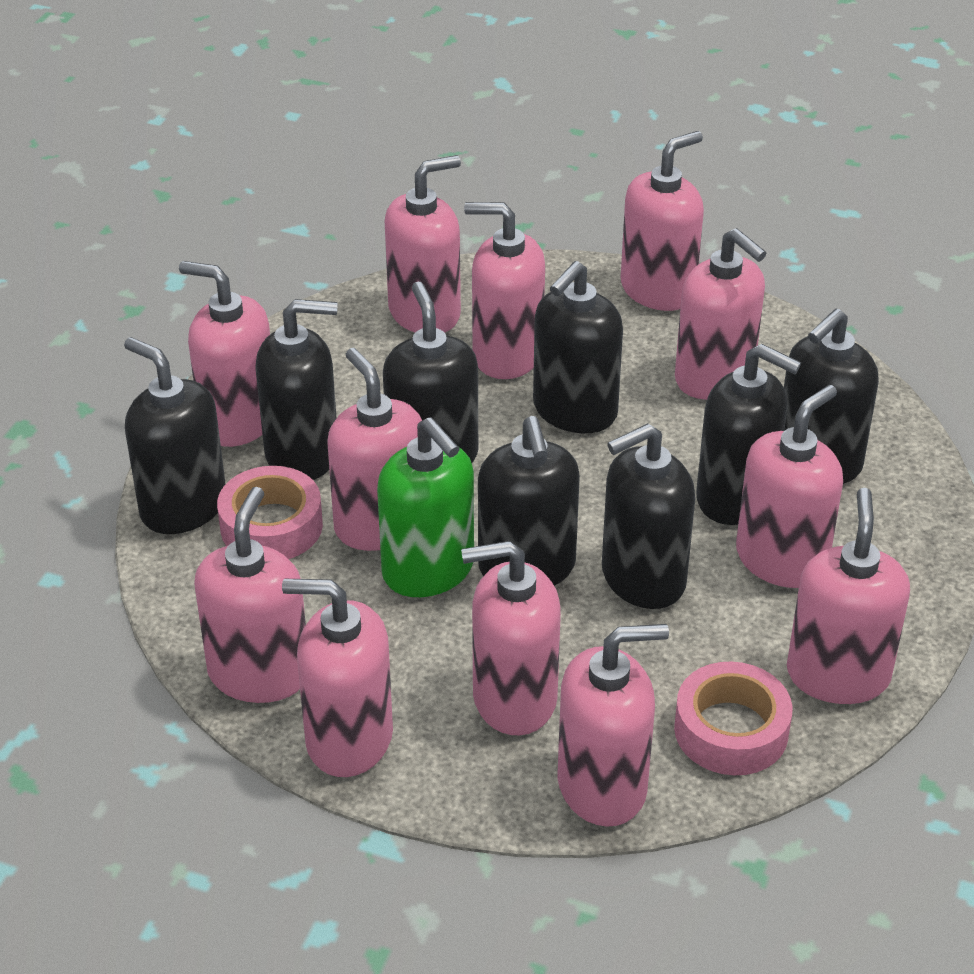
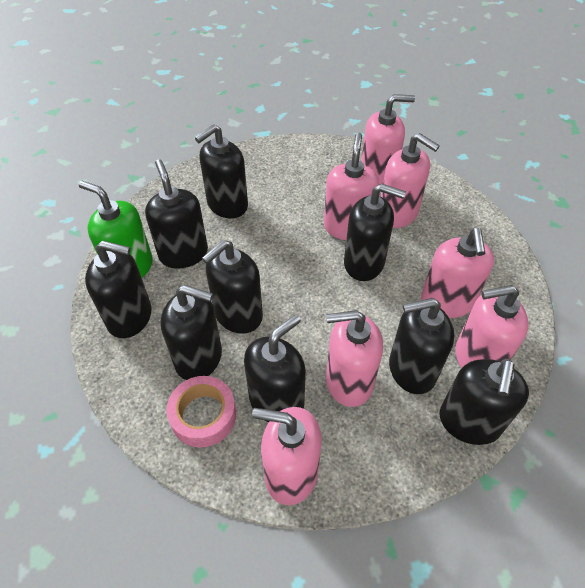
black soap dispenser: [124,337,226,534] [255,299,337,480] [383,282,478,463] [478,416,580,586] [533,261,623,433] [602,423,695,609] [696,344,801,525] [784,309,879,484] = 8 -> [85,240,152,338] [145,159,208,269] [161,285,222,380] [195,124,248,218] [202,240,263,334] [244,315,306,423] [344,183,406,281] [389,298,455,394] [439,359,529,445] = 9
pink soap dispenser: [179,261,270,447] [194,487,306,703] [282,579,393,777] [327,348,422,551] [385,155,461,333] [461,541,561,735] [464,202,545,379] [557,624,669,827] [621,131,704,311] [675,228,766,400] [736,385,843,588] [787,488,910,704] = 12 -> [252,407,322,505] [324,133,379,240] [326,310,383,407] [361,94,415,185] [381,133,440,228] [421,228,494,318] [455,285,529,368] = 7
pink tape: [217,466,323,559] [674,661,793,775] = 2 -> [166,376,236,448] = 1

